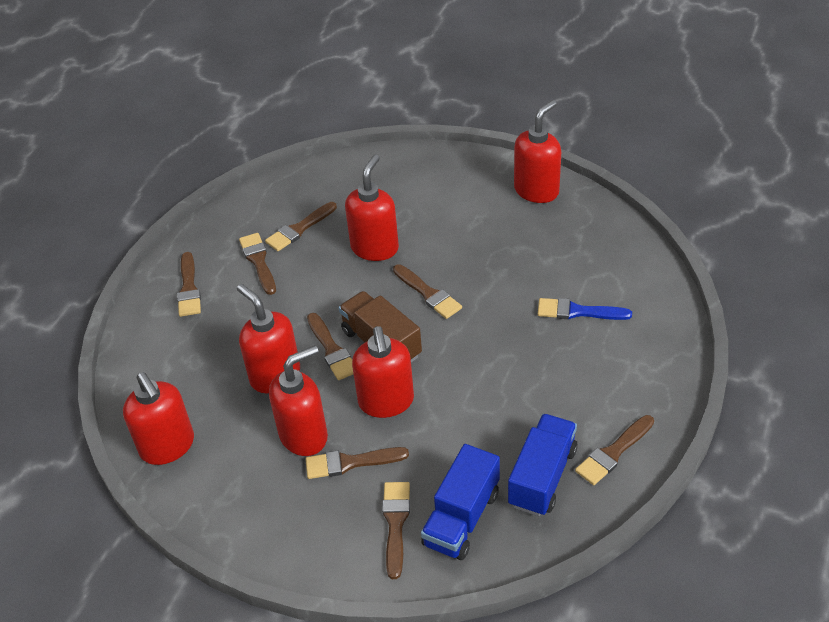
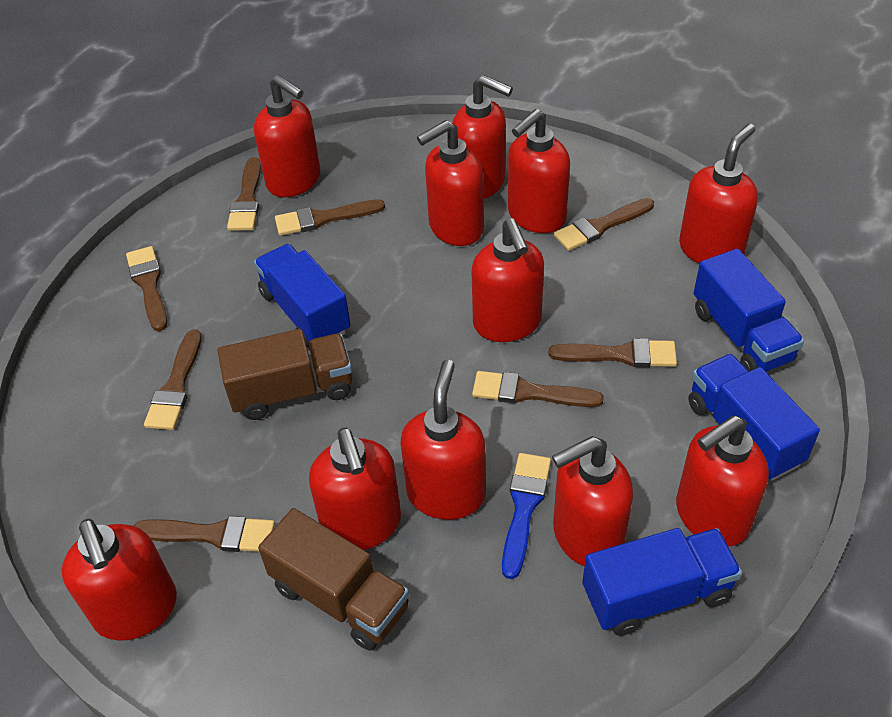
blue truck: [421,444,500,560] [508,414,578,516] = 2 -> [254,244,351,347] [582,528,742,636] [688,354,820,481] [694,249,804,372] = 4
brown truck: [339,291,422,362] = 1 -> [217,329,352,420] [258,508,409,651] = 2
red soap dispenser: [123,372,194,465] [237,284,300,393] [269,345,328,456] [345,154,399,261] [352,326,414,418] [514,100,561,203] = 6 -> [61,519,177,641] [254,75,320,197] [309,428,401,550] [400,360,486,520] [417,120,484,246] [452,75,513,199] [471,218,544,342] [508,109,570,233] [552,436,633,566] [676,415,769,547] [679,124,758,264] = 11

